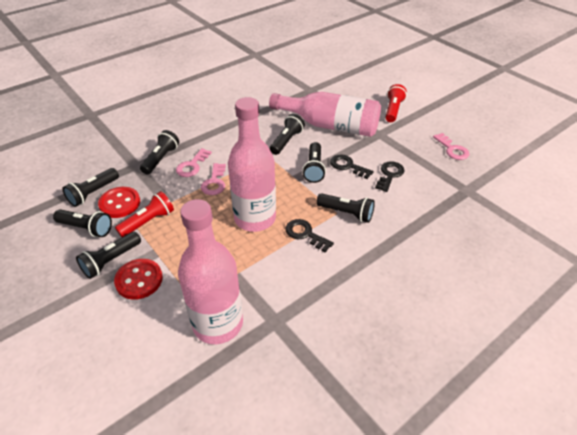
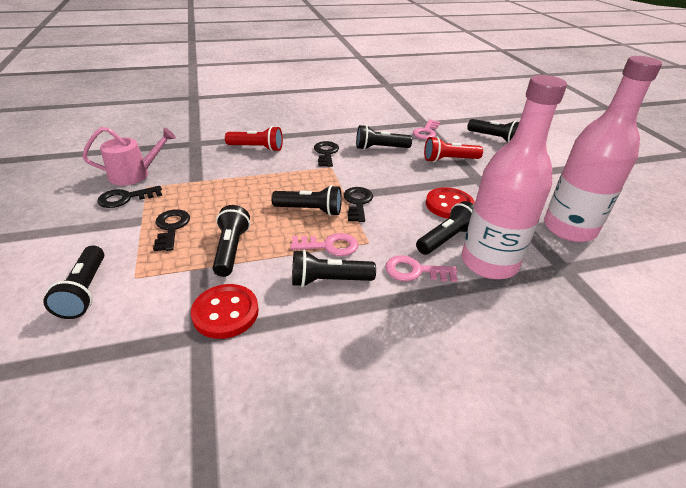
black key: [285,219,334,252] [330,154,374,179] [375,161,405,192] = 3 -> [97,186,162,208] [153,209,190,251] [314,141,339,167] [343,187,373,222] = 4
pink bottle: [178,199,243,344] [228,97,276,232] [269,92,381,137] = 3 -> [462,75,567,279] [544,56,662,242] = 2
pink watering can: none = 0 -> [82,127,176,186] = 1

